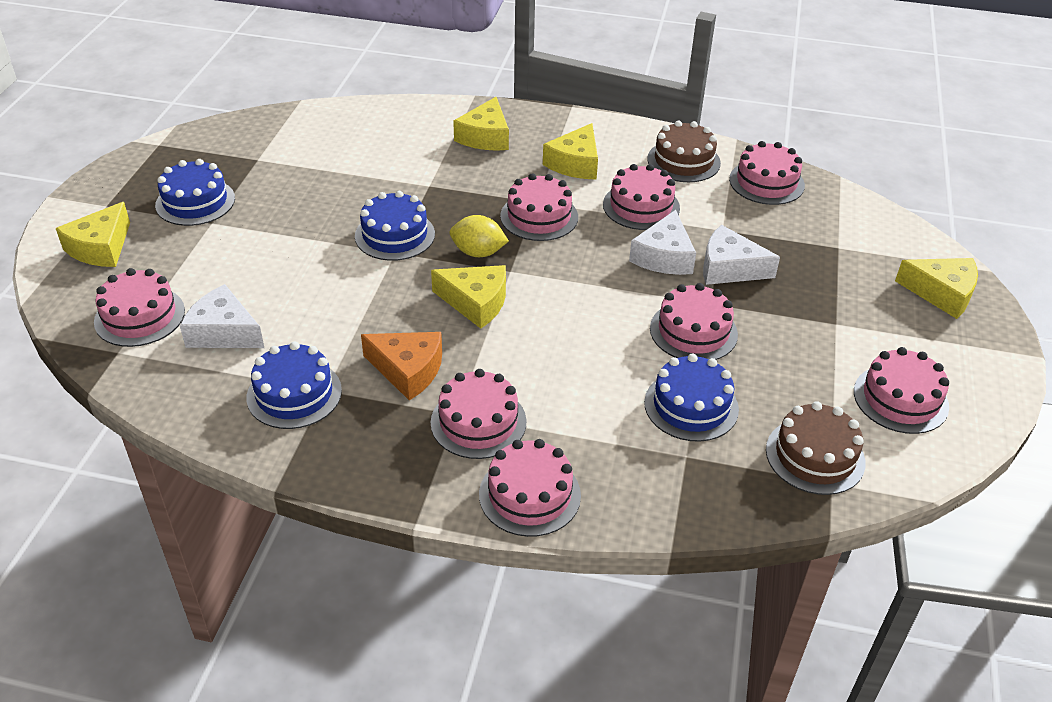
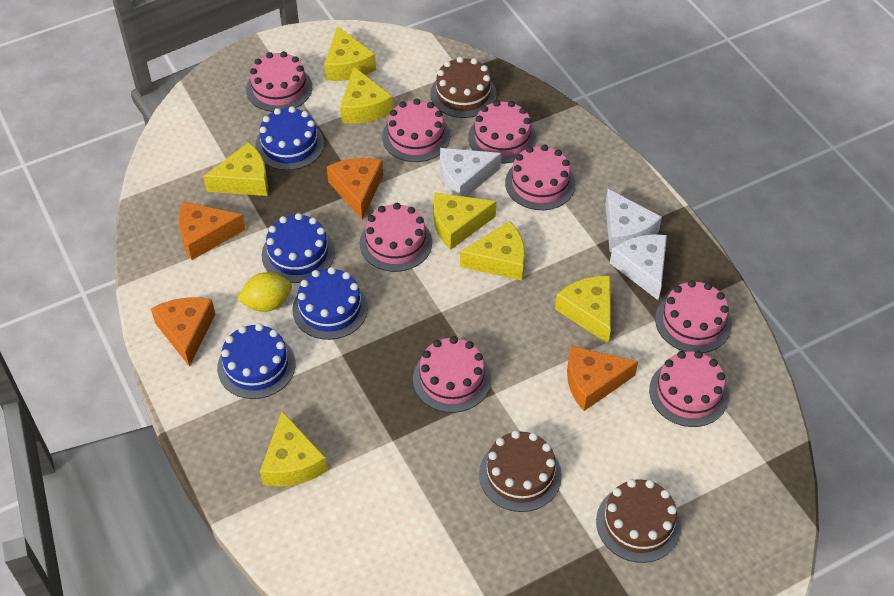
brown cake: [648,120,721,182] [766,401,866,495] = 2 -> [430,57,497,118] [479,430,562,512] [596,479,681,563] = 3
orange cheese: [361,332,442,400] = 1 -> [151,298,215,367] [178,202,246,260] [327,158,383,219] [567,346,638,411] = 4
yellow cheese: [55,202,130,267] [431,265,506,329] [453,97,509,151] [543,123,598,180] [895,258,978,319] = 5 -> [203,142,268,196] [260,411,328,486] [324,26,376,81] [340,67,393,124] [433,192,496,250] [460,221,525,281] [555,276,611,343] = 7

